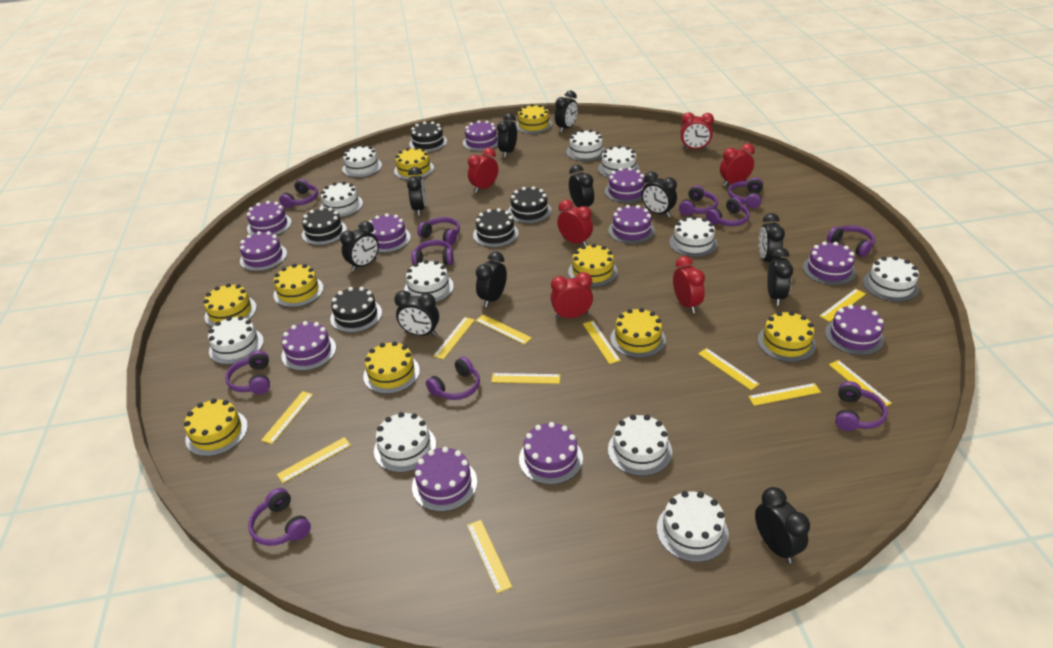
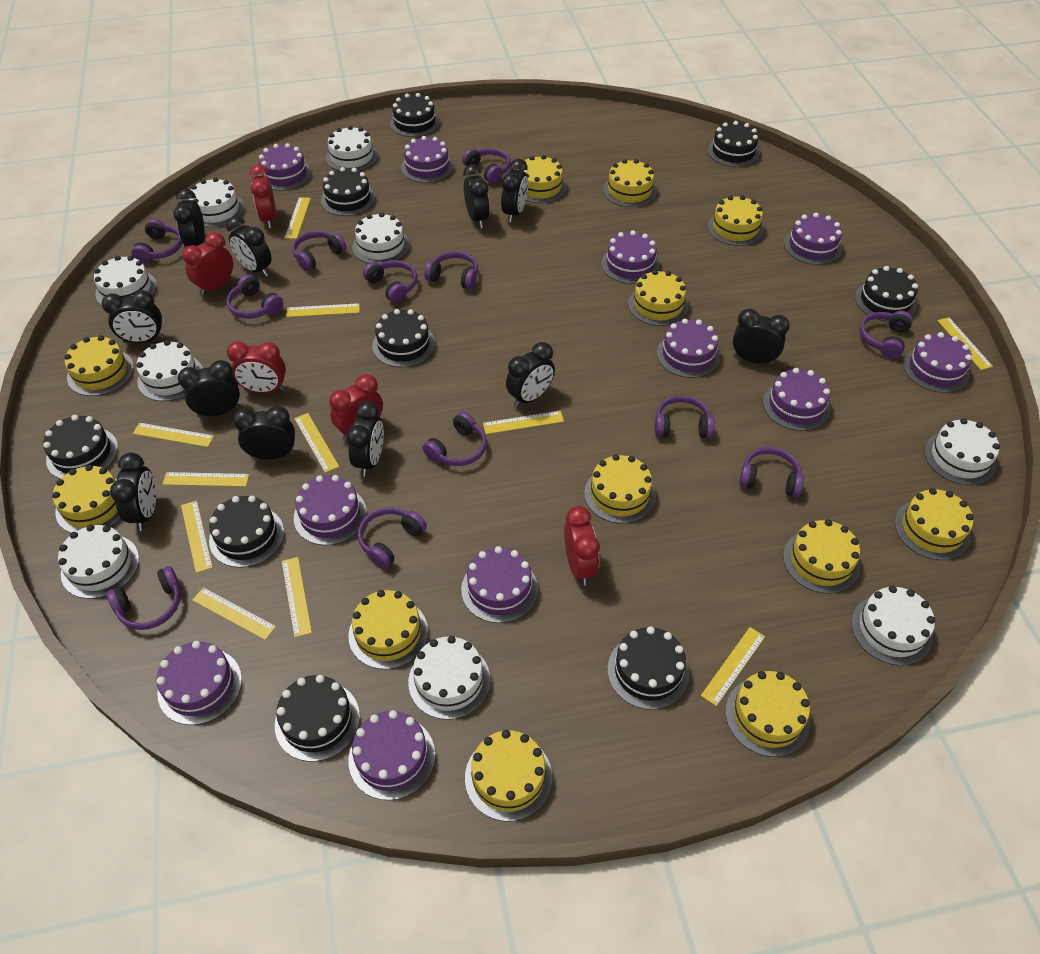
black cake: [302,207,347,245] [330,287,382,333] [409,121,447,152] [473,208,519,247] [508,186,552,224] = 5 -> [43,415,118,479] [209,496,284,568] [275,675,360,762] [321,167,375,216] [372,309,435,367] [390,93,440,137] [608,626,689,710] [708,121,760,167] [855,266,918,322] = 9
purple headphones: [225,350,270,394] [248,488,311,546] [279,179,318,208] [411,240,453,265] [417,217,460,245] [426,356,480,400] [679,185,718,216] [706,197,750,226] [728,177,763,208] [827,225,875,257] [835,381,888,431] = 11 -> [107,566,181,630] [131,219,183,263] [226,274,283,319] [292,230,347,271] [358,507,427,569] [363,260,417,303] [423,412,487,466] [425,251,478,290] [462,148,511,184] [655,395,715,439] [739,447,804,497] [859,311,913,359] = 12
red clock: [468,148,498,193] [551,272,593,319] [557,199,593,246] [673,256,705,313] [681,112,714,149] [720,143,755,186] = 6 -> [182,232,233,296] [227,341,286,393] [250,164,277,229] [329,374,383,441] [564,506,600,586] = 5
white cake: [208,316,264,365] [320,182,363,217] [342,145,382,178] [374,412,436,473] [404,260,454,302] [566,129,606,162] [598,145,639,178] [608,415,672,476] [657,491,729,562] [669,216,718,257] [863,256,919,302] = 11 -> [58,524,139,599] [94,256,157,306] [136,340,203,401] [189,177,244,228] [326,126,378,171] [352,212,410,264] [408,636,490,720] [851,586,935,666] [924,418,1000,485] = 9
yellow cake: [184,398,248,456] [204,283,257,327] [273,264,324,307] [363,341,420,394] [394,147,434,180] [516,104,552,134] [568,244,618,287] [610,308,666,358] [758,311,816,362] = 9 -> [52,465,121,533] [64,335,134,396] [348,590,428,669] [465,730,552,821] [518,155,567,203] [584,454,656,524] [603,159,657,207] [628,270,689,326] [708,195,764,246] [725,671,811,757] [783,519,860,594] [895,488,974,560] = 12

